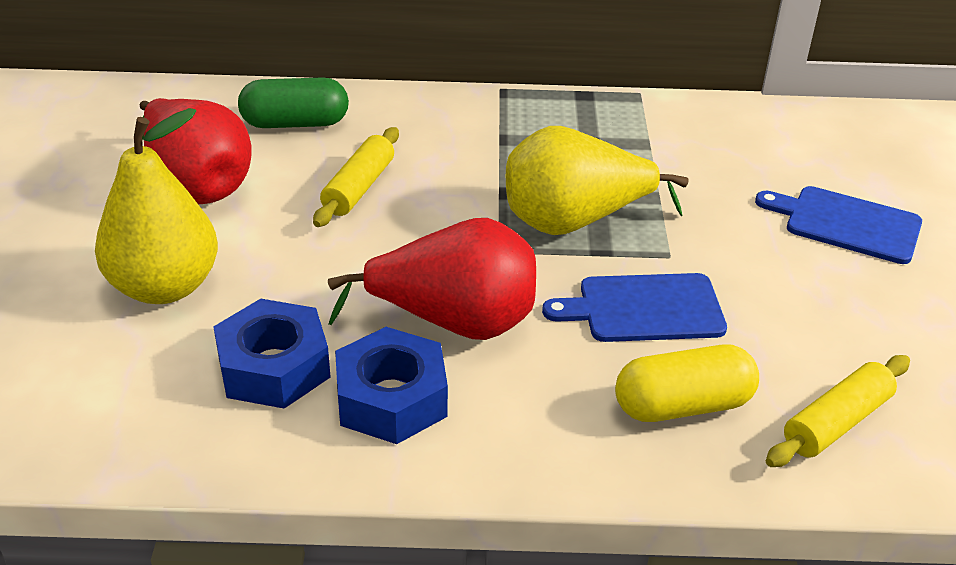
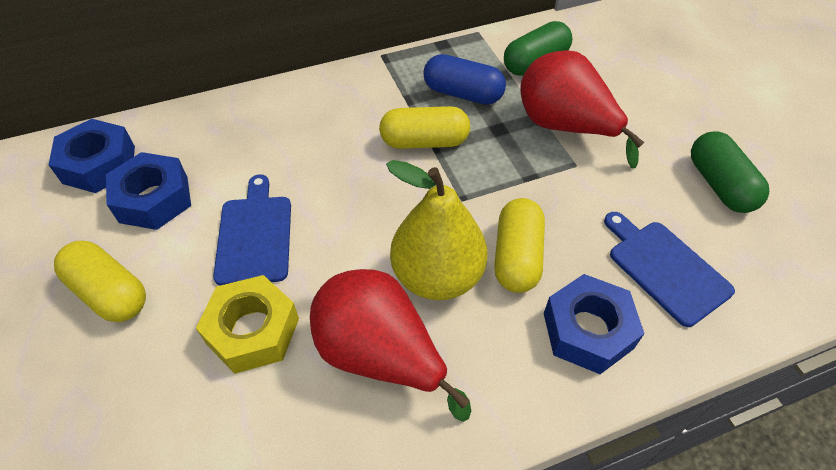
blue capsule: none = 0 -> [423,54,506,105] = 1
blue nut: [213,299,331,409] [335,327,448,444] = 2 -> [48,119,135,193] [106,152,191,230] [544,274,645,374] = 3
green capsule: [238,77,349,128] = 1 -> [504,21,572,76] [691,131,769,213] = 2
yellow capsule: [615,345,759,422] = 1 -> [54,241,146,322] [379,106,470,149] [494,198,545,293] = 3
yellow nut: none = 0 -> [196,275,299,374] = 1
yellow pear: [95,108,218,304] [506,126,689,235] = 2 -> [386,160,488,300] = 1
yellow rolling pin: [313,127,399,227] [766,355,910,467] = 2 -> none = 0

